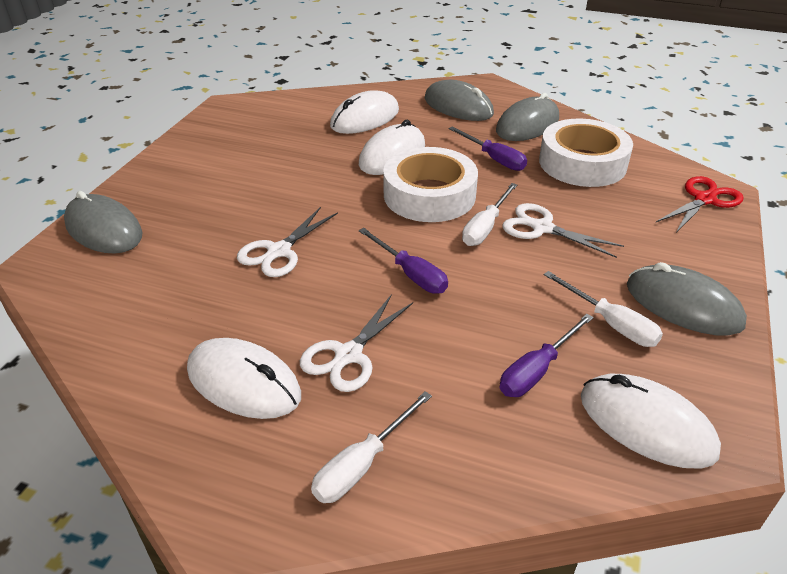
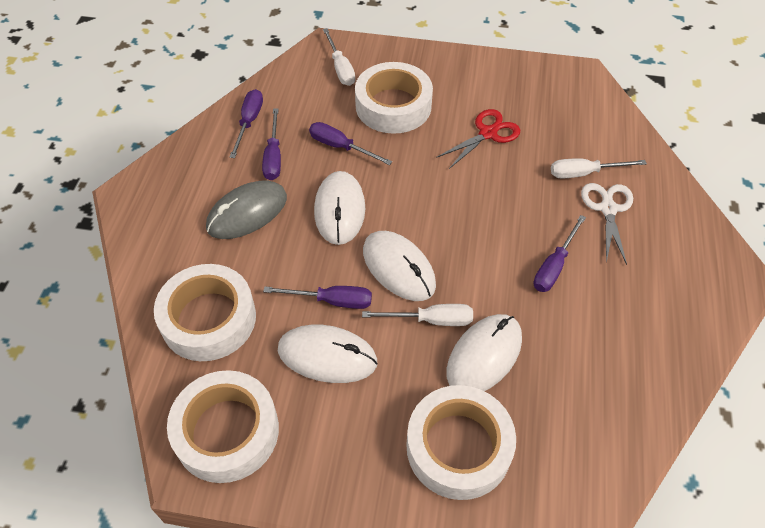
grey mouse: [64,191,142,253] [425,80,494,121] [496,93,559,141] [627,262,747,336] = 4 -> [206,180,287,239] = 1
purple screwdriver: [359,228,448,294] [448,126,527,171] [500,314,594,397] = 3 -> [229,89,263,158] [262,108,281,180] [263,286,372,309] [309,122,392,165] [533,215,586,292] = 5
white scissors: [237,207,338,277] [300,294,413,392] [503,203,624,258] = 3 -> [581,183,633,265] = 1
white tape: [383,147,478,222] [539,119,633,187] = 2 -> [154,264,256,361] [167,370,279,483] [355,62,433,134] [406,385,516,500] = 4

